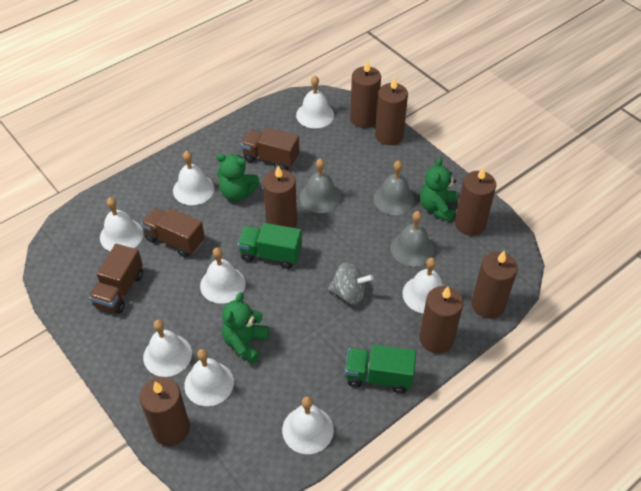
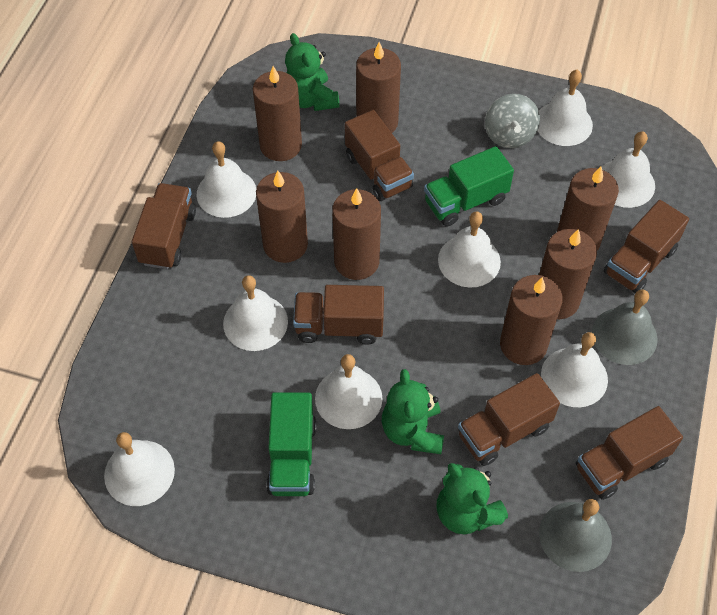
brown truck: [89,244,143,314] [141,208,205,258] [241,127,300,170] = 3 -> [132,183,196,269] [293,285,384,345] [345,110,414,201] [458,373,560,466] [576,406,683,500] [604,200,689,294] = 6
grey bell: [300,158,341,213] [374,160,415,215] [391,211,434,267] = 3 -> [539,499,612,572] [592,289,658,365] = 2

